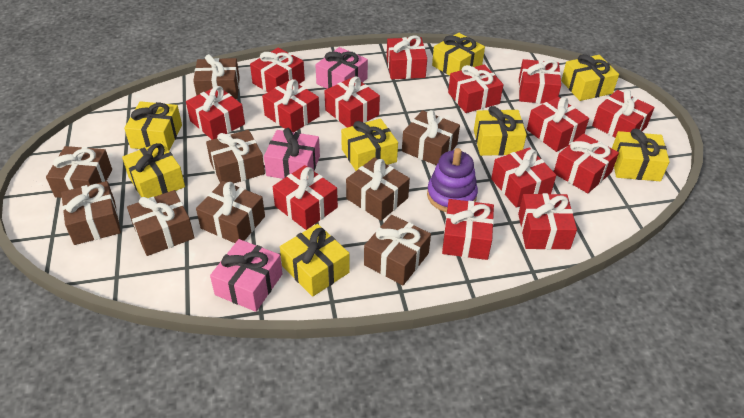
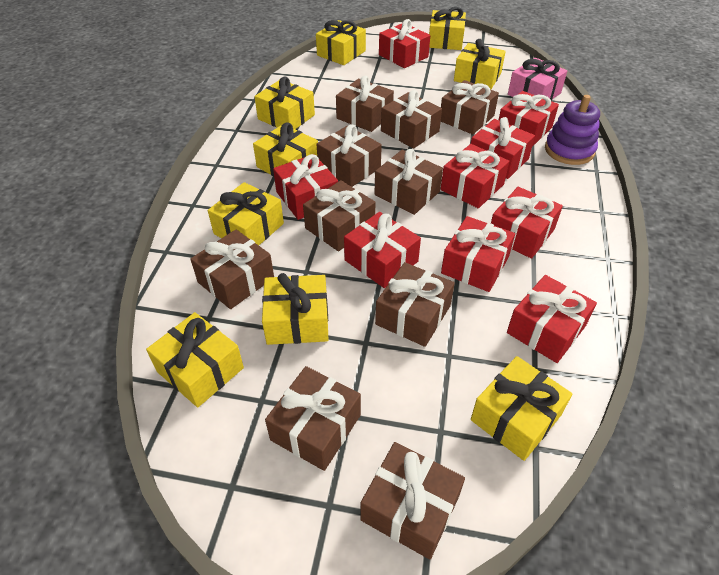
brown gift: [46,146,112,198] [61,181,121,245] [127,190,195,256] [193,54,240,99] [196,181,265,243] [206,130,265,183] [346,157,410,221] [364,215,431,285] [402,110,460,166] = 9 -> [190,229,274,309] [265,366,361,471] [303,180,376,252] [317,124,382,187] [336,76,394,132] [360,442,465,560] [374,149,443,215] [375,262,455,347] [381,90,442,149] [441,80,499,134] = 10
pink gift: [210,239,282,312] [264,128,320,179] [315,47,368,89] = 3 -> [508,58,567,100] = 1
red gift: [186,86,245,140] [250,48,305,92] [262,79,320,132] [273,165,338,230] [324,76,380,127] [387,36,427,79] [442,199,494,260] [448,64,504,113] [491,148,556,208] [518,193,577,250] [519,59,561,104] [527,97,589,152] [554,133,619,193] [592,90,655,138] = 14 -> [273,154,338,220] [344,212,421,288] [379,19,430,68] [441,144,510,208] [441,216,515,292] [471,117,535,179] [491,187,563,259] [499,91,559,147] [507,275,597,363] = 9
yellow gift: [122,142,185,198] [124,101,182,151] [280,224,350,297] [341,118,398,171] [432,33,485,76] [474,106,527,156] [561,54,619,101] [612,129,670,181] = 8 -> [146,312,244,407] [208,182,284,245] [253,122,318,177] [254,76,315,129] [262,273,328,345] [316,20,366,65] [429,7,466,50] [454,39,506,89] [471,356,572,461] = 9

